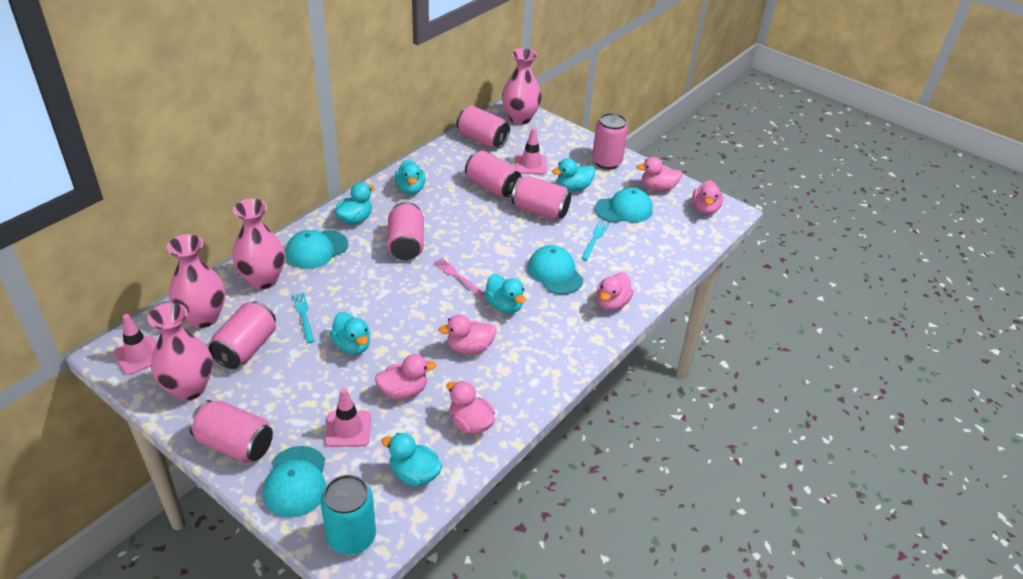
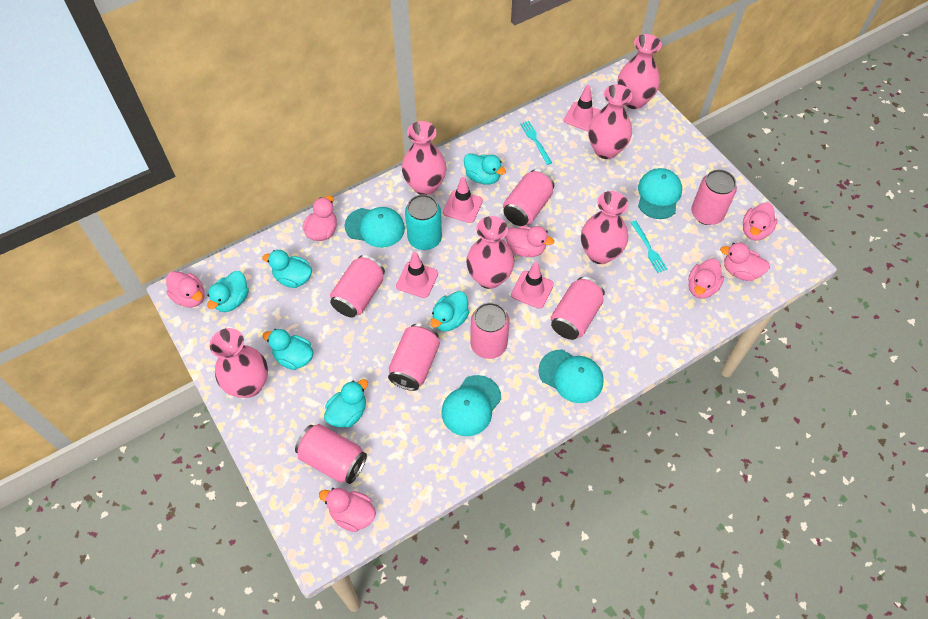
pink duck: [375,354,436,400] [439,315,496,354] [446,381,495,434] [596,272,634,311] [637,157,682,191] [692,180,723,215] = 6 -> [166,271,205,307] [302,196,337,241] [319,488,376,532] [505,226,554,257] [688,259,724,299] [720,243,770,281] [743,202,777,241] = 7
pink fork: [433,258,484,297] = 1 -> none = 0
pink traffic cone: [113,314,157,375] [325,388,371,447] [515,128,547,174] = 3 -> [396,252,438,298] [443,177,483,223] [511,262,554,309] [564,85,600,131] = 4
pink vase: [148,302,213,401] [167,234,225,328] [232,198,285,289] [502,48,542,125] = 4 -> [210,328,268,398] [402,121,447,195] [466,216,515,289] [581,191,628,264] [588,84,632,159] [617,34,662,109] = 6

